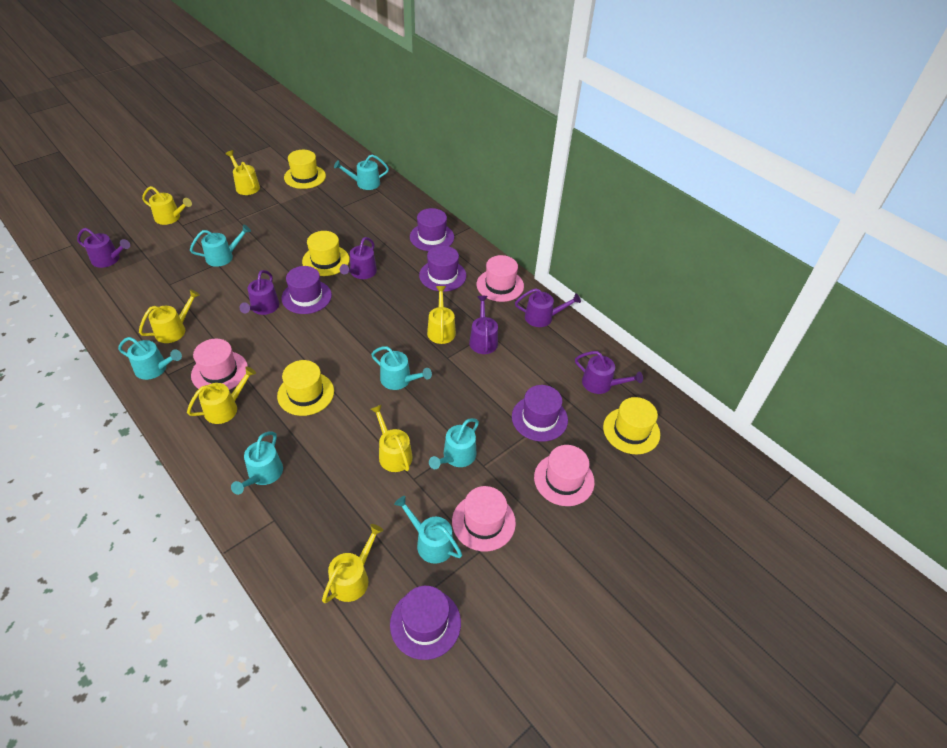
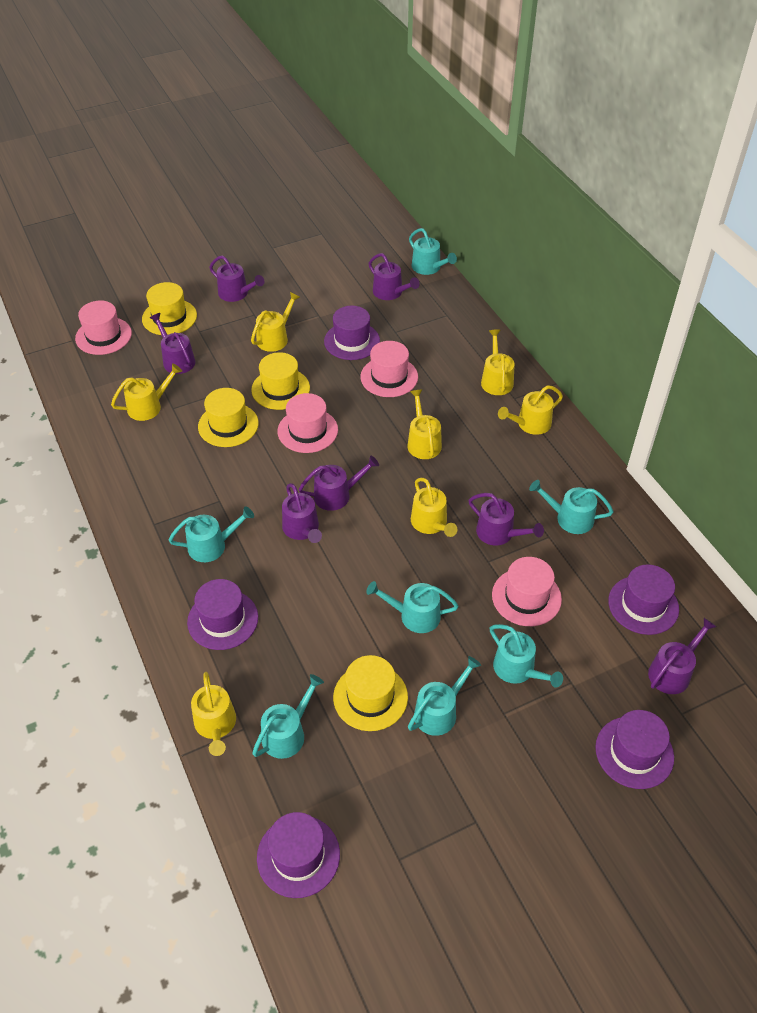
purple watering can: [77,228,130,268] [240,270,279,315] [340,237,377,279] [469,296,498,354] [515,288,581,327] [575,351,643,394] = 6 -> [150,313,195,374] [209,255,264,302] [282,483,322,543] [299,456,379,511] [368,253,419,300] [469,493,544,546] [648,618,717,694] = 7

